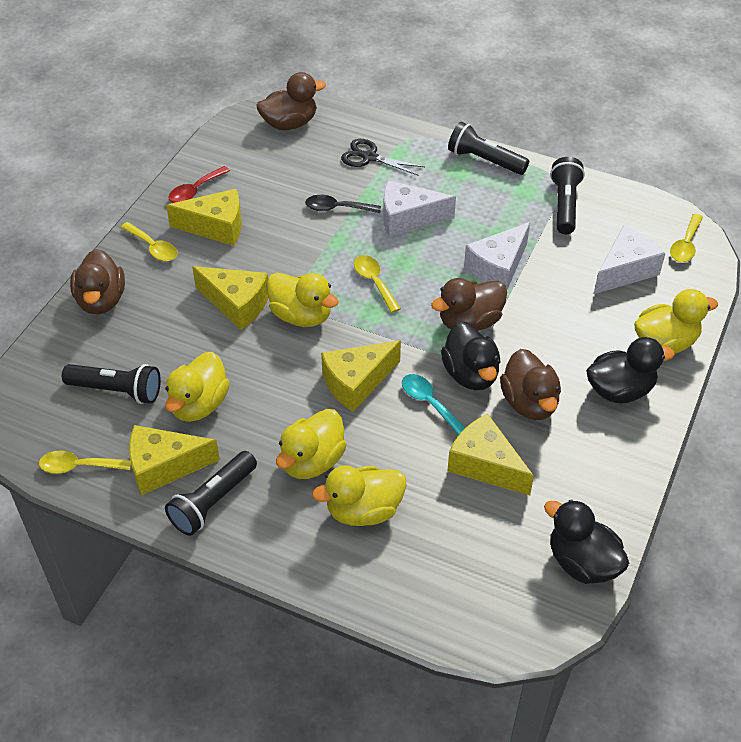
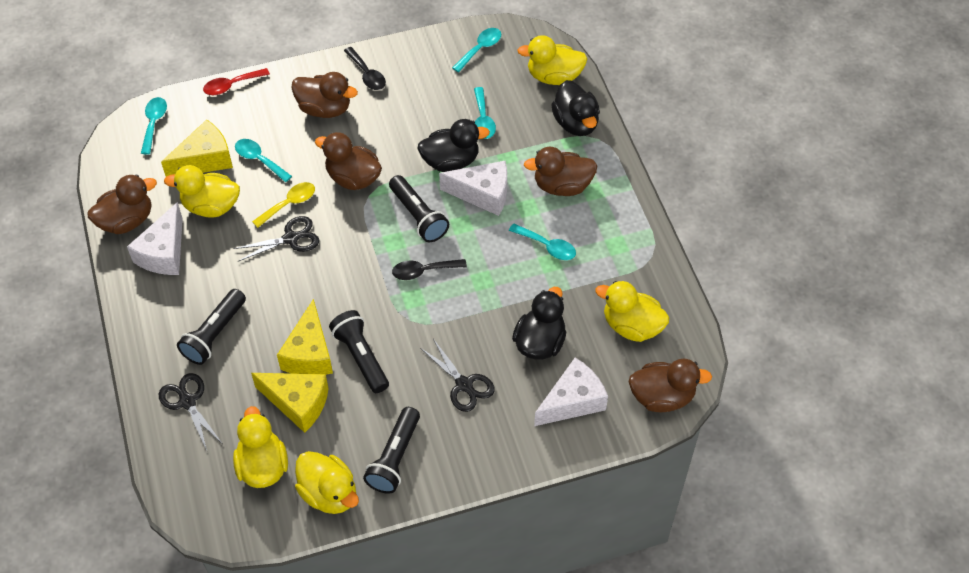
black scissors: [341,139,425,176] = 1 -> [159,373,222,451] [233,216,319,261] [420,339,495,412] = 3
black spoon: [305,195,381,213] = 1 -> [344,47,386,90] [392,259,467,280] = 2
brown duck: [70,249,125,314] [257,72,326,130] [431,278,507,331] [500,349,561,420] = 4 -> [87,175,157,234] [291,72,358,118] [315,132,382,190] [524,147,597,196] [628,358,712,412] = 5
turquoise spoon: [402,374,466,435] = 1 -> [141,97,167,155] [235,139,292,182] [452,28,501,72] [474,87,496,139] [509,223,576,260] = 5
yellow cheese: [129,425,220,496] [166,189,242,246] [192,266,268,330] [321,340,401,412] [447,414,534,496] = 5 -> [161,120,233,177] [251,373,329,433] [277,298,333,375] = 3
yellow spoon: [39,450,131,474] [121,222,178,261] [354,255,401,313] [670,214,703,262] = 4 -> [252,182,315,228] = 1

